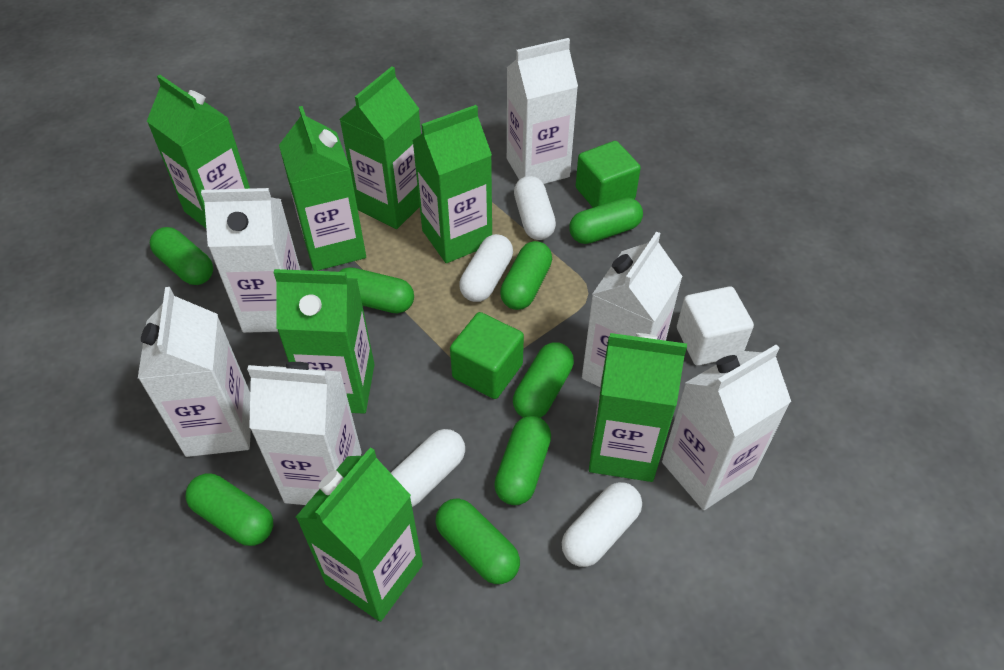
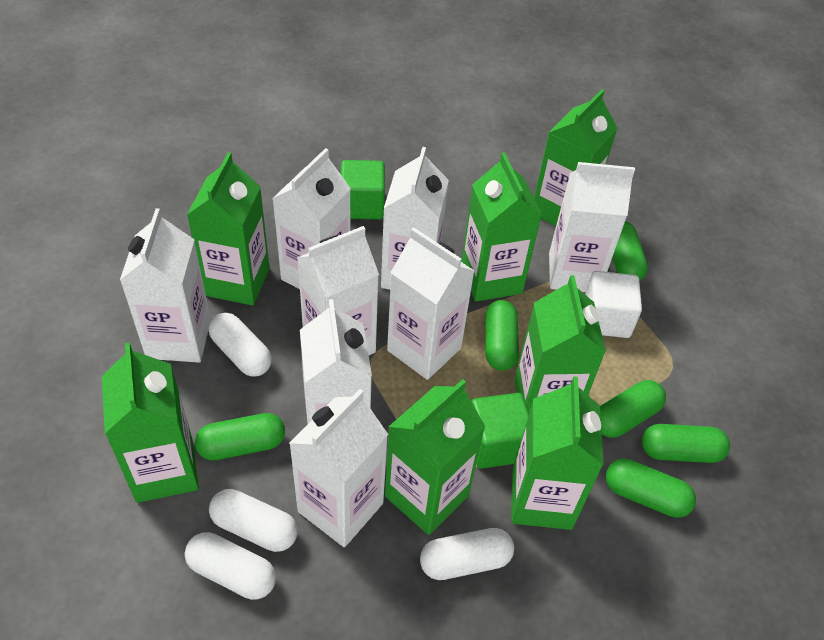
green capsule: [150,227,213,285] [185,473,273,546] [339,267,414,313] [435,498,520,584] [494,416,551,505] [500,241,552,310] [513,342,574,418] [569,197,643,244] = 8 -> [195,413,285,460] [485,300,519,371] [600,380,666,438] [606,459,696,518] [612,221,648,281] [642,424,730,463] = 6
white carton: [138,287,251,457] [201,188,300,333] [247,362,362,505] [507,38,578,184] [582,231,683,387] [662,345,791,510] = 6 -> [120,208,211,363] [272,148,351,289] [289,389,388,547] [297,226,379,355] [300,299,372,424] [381,147,449,290] [387,227,474,380] [549,162,635,292] = 8

